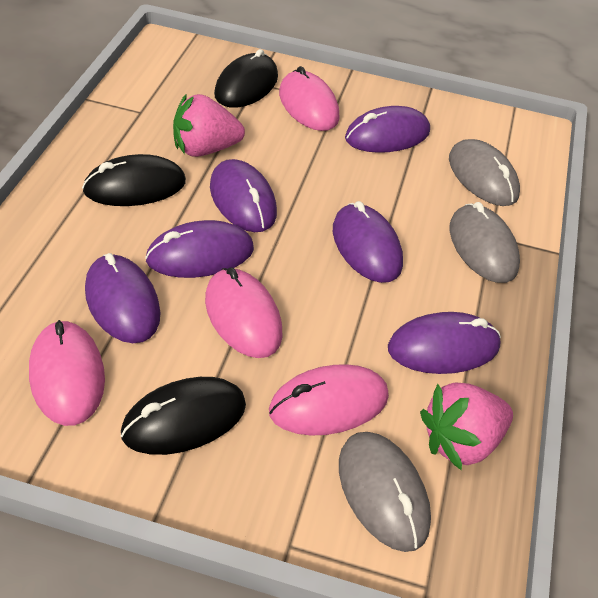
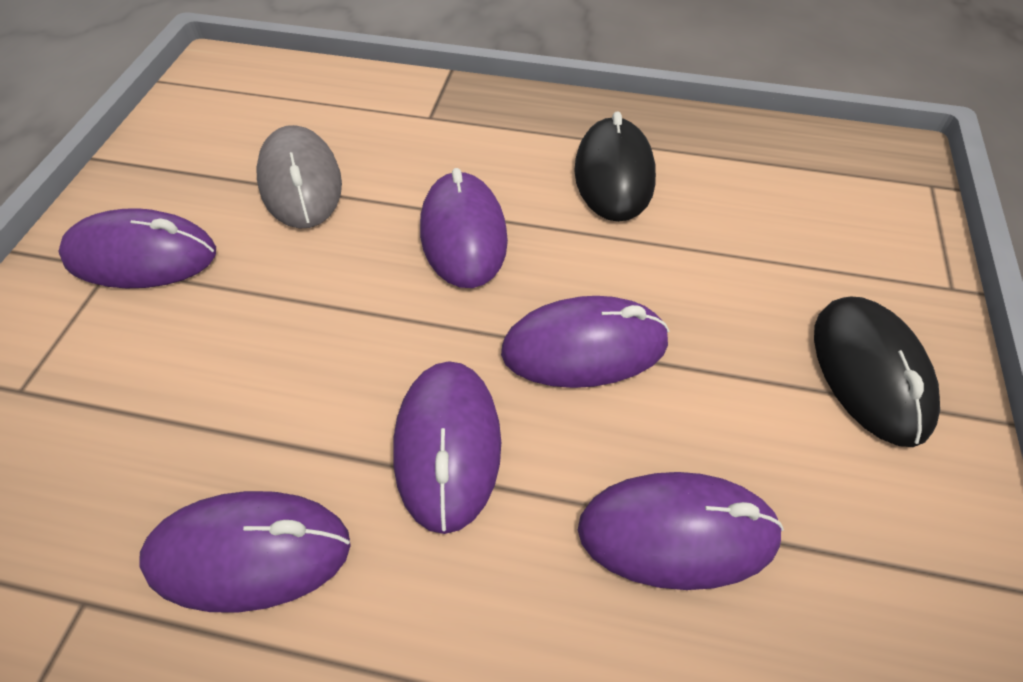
black mouse: [82,154,186,206] [121,377,246,455] [214,49,278,108] = 3 -> [574,111,656,222] [814,297,940,447] = 2
grey mouse: [339,432,431,552] [449,139,520,206] [450,202,520,283] = 3 -> [256,125,342,229] = 1
pink mouse: [29,320,105,426] [205,267,283,358] [269,364,389,436] [279,66,339,131] = 4 -> none = 0
pink strawberry: [173,94,245,157] [420,382,513,471] = 2 -> none = 0

